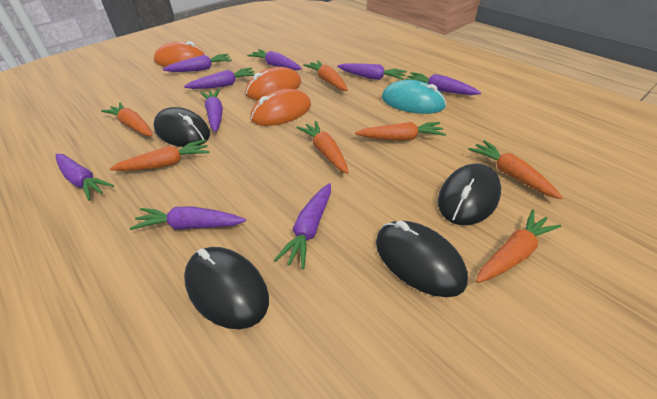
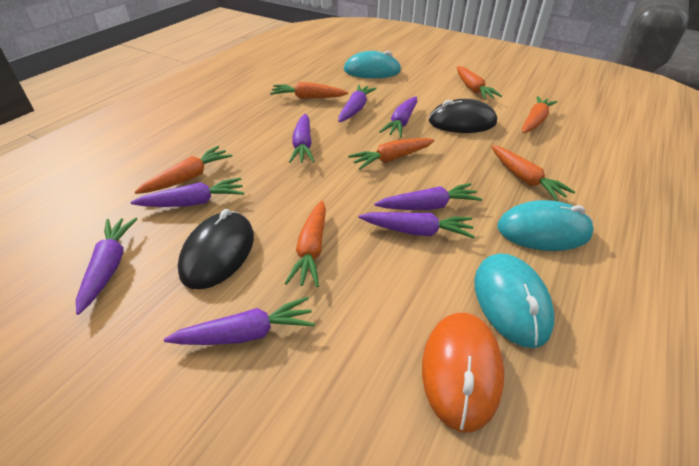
black mouse: [153,107,210,147] [184,247,269,329] [376,221,468,297] [438,164,501,225] = 4 -> [178,209,254,289] [429,99,497,133] = 2
orange mouse: [154,41,207,67] [246,67,301,100] [250,89,311,126] = 3 -> [422,313,504,432] = 1
purple carrot: [56,154,114,201] [130,207,246,230] [163,54,232,72] [184,67,255,89] [200,89,223,132] [247,49,302,70] [274,183,331,269] [337,63,407,80] [405,72,481,95] = 9 -> [76,217,137,315] [131,178,244,207] [164,297,315,345] [289,114,315,163] [338,84,377,122] [359,212,475,238] [375,183,482,210] [380,96,418,137] = 8
turquoise mouse: [382,80,446,114] = 1 -> [344,51,401,78] [474,253,555,348] [497,200,594,251] = 3

